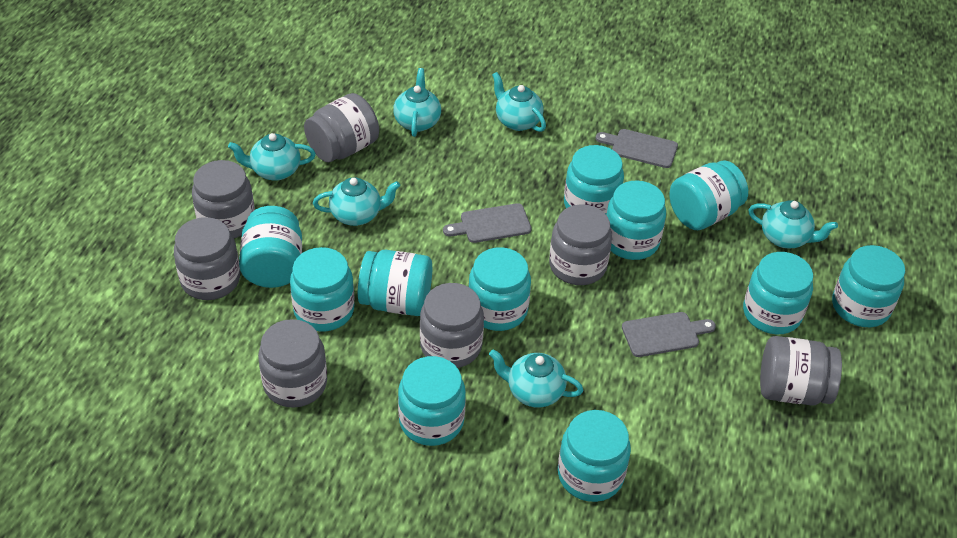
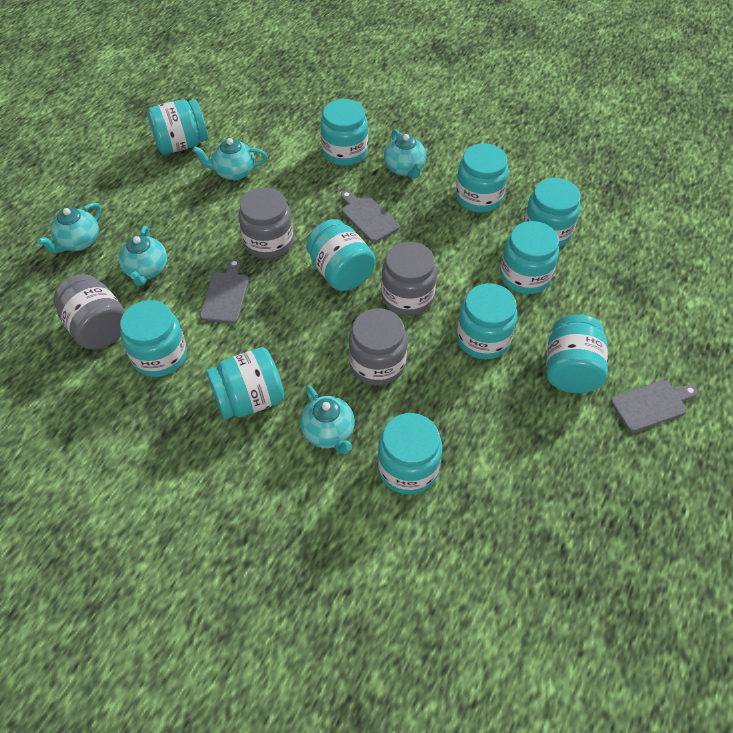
grey jar: [174,217,240,300] [192,160,255,238] [258,319,327,408] [304,93,379,162] [420,283,484,368] [549,204,612,285] [760,336,842,406] = 7 -> [53,274,126,349] [239,187,293,259] [349,308,407,386] [381,242,437,316] = 4
turquoise teapot: [228,133,316,181] [313,177,400,226] [393,68,441,137] [489,349,583,408] [492,72,546,132] [749,200,838,249] = 6 -> [37,202,101,253] [119,226,167,286] [192,138,268,180] [300,386,355,455] [384,129,426,179] = 5

